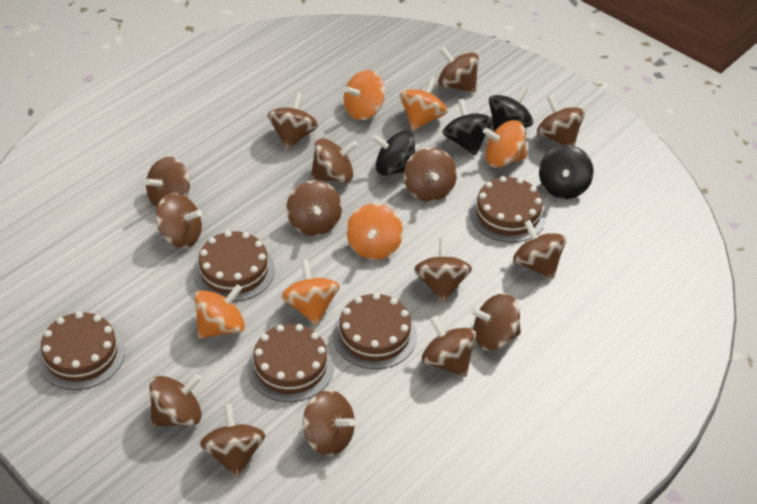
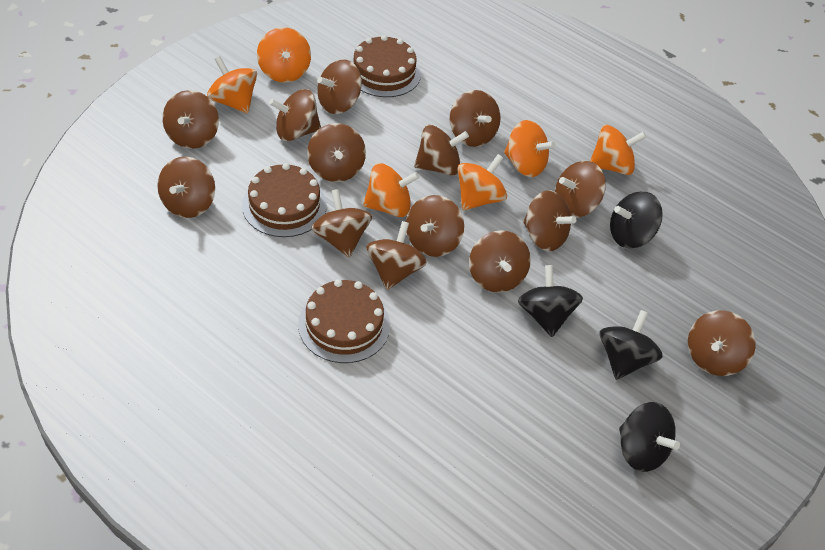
brown cake: [37,311,125,390] [194,231,275,302] [247,324,334,402] [333,293,417,369] [470,176,547,242] = 5 -> [242,163,327,237] [298,279,390,363] [350,35,421,97] = 3
brown spinning top: [145,157,190,208] [149,374,202,427] [156,193,202,248] [200,404,266,478] [267,92,319,150] [286,180,342,236] [303,390,355,456] [311,138,358,183] [404,147,457,202] [414,238,472,303] [422,316,476,377] [438,47,479,93] [471,293,521,351] [513,220,566,279] [537,95,585,146] = 15 -> [157,157,215,218] [162,90,219,149] [269,89,321,141] [307,123,366,182] [311,189,372,258] [317,59,362,114] [366,221,427,290] [406,195,464,257] [414,125,469,176] [450,90,501,147] [469,230,531,292] [523,190,576,251] [555,161,606,218] [688,310,756,376] = 14

